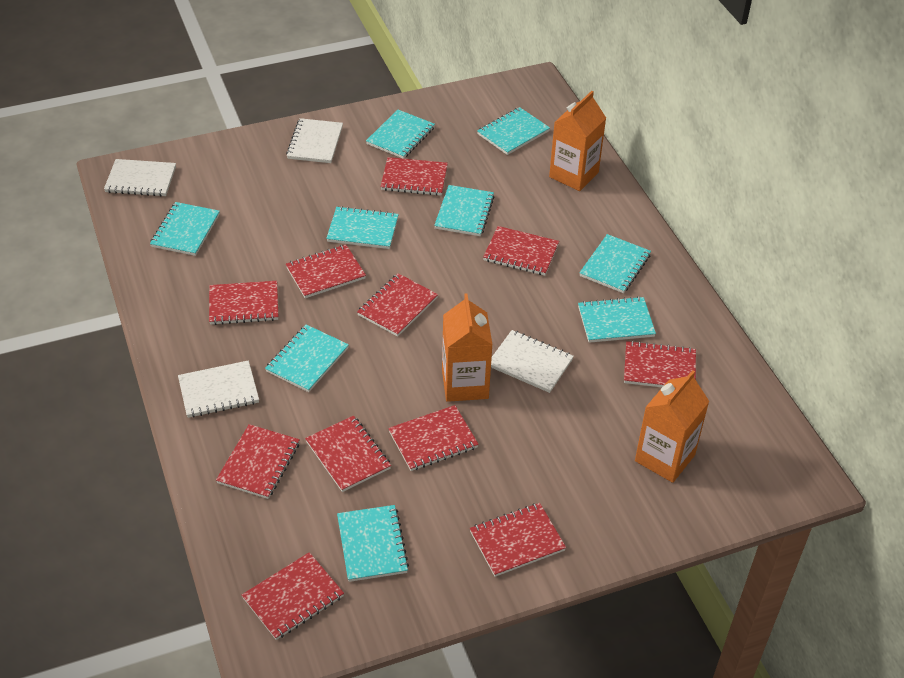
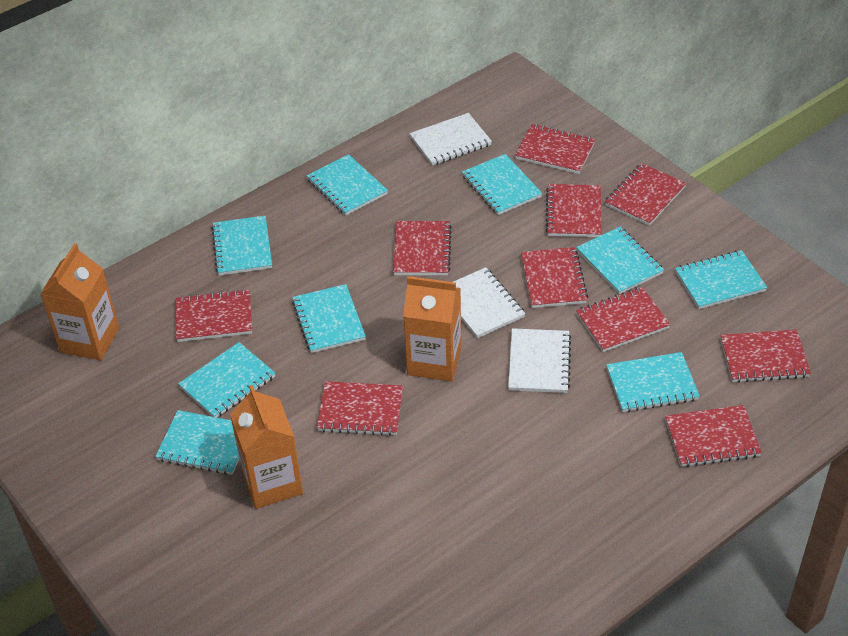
red notebook: [209,281,278,325] [216,424,300,499] [242,552,344,640] [286,245,366,298] [305,416,391,492] [357,273,438,337] [381,157,448,196] [388,405,479,471] [470,503,566,577] [483,226,559,276] [624,341,696,387] = 11 -> [176,289,252,342] [317,381,403,436] [393,221,452,275] [515,124,595,174] [521,247,588,308] [545,184,602,237] [576,287,671,352] [605,163,686,226] [665,405,762,467] [720,330,811,383] = 10
white notebook: [104,159,176,197] [178,360,259,418] [286,118,343,163] [491,330,574,393] = 4 -> [410,113,492,166] [453,267,525,338] [508,328,571,393] = 3

